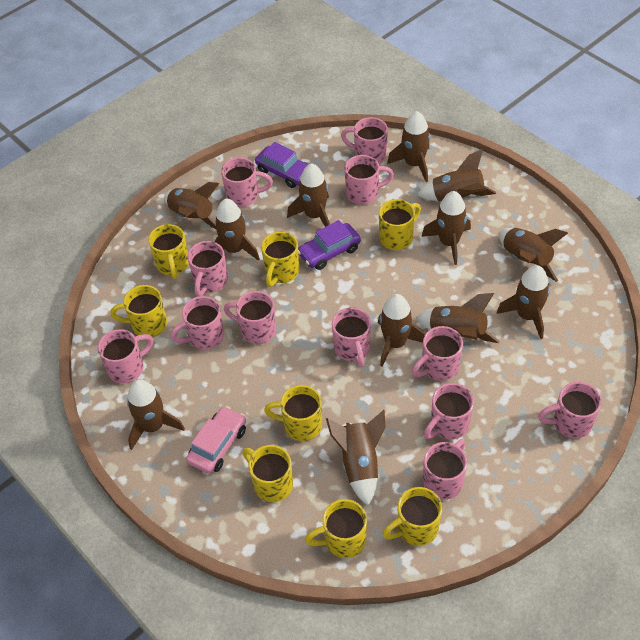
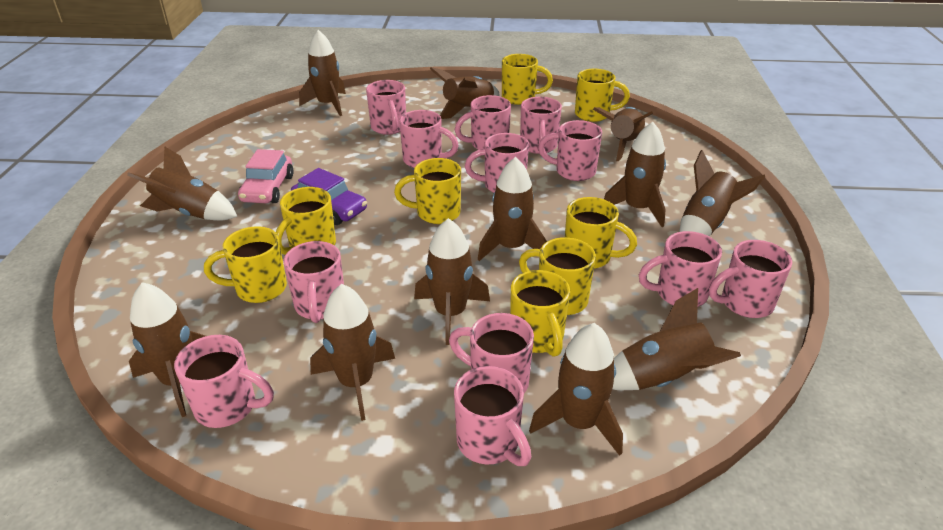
purple car: [255,142,308,188] [298,220,361,270] = 2 -> [291,168,367,225] = 1

